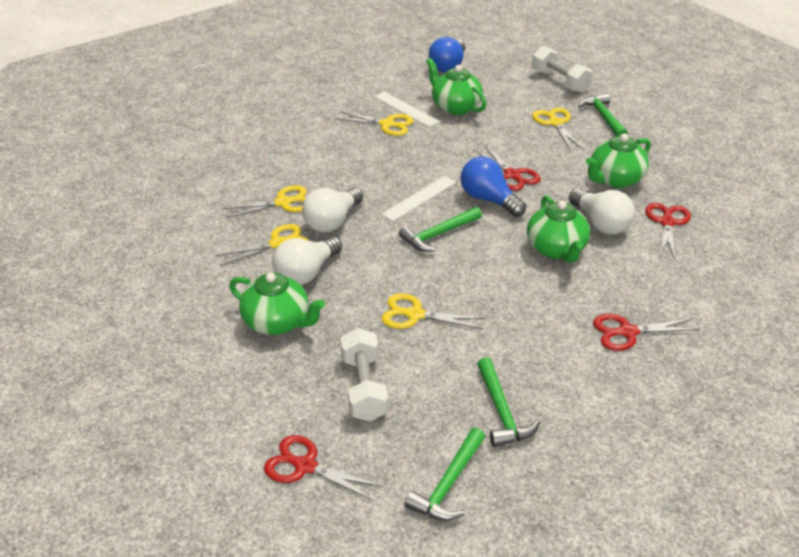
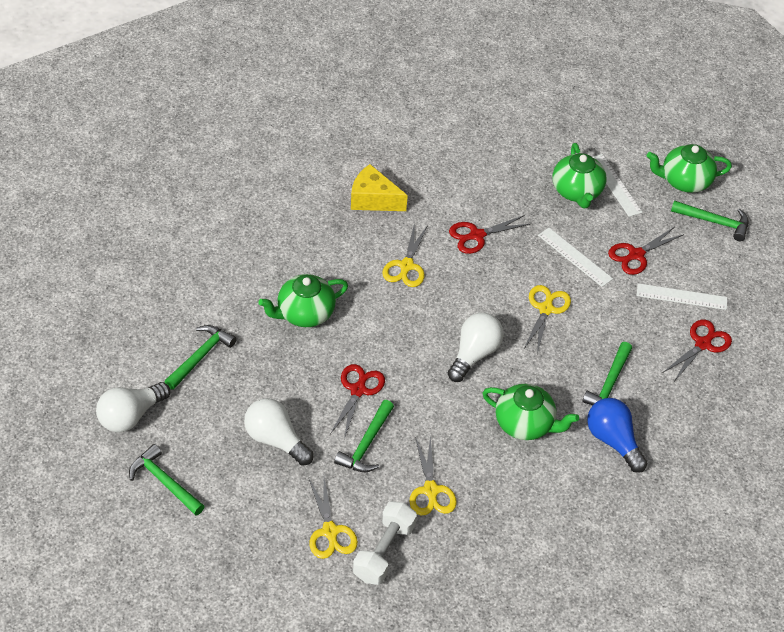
blue light bulb: [429,37,465,73] [460,157,526,217] = 2 -> [587,398,647,473] = 1
green hammer: [399,207,482,252] [404,428,485,521] [477,357,540,447] [578,93,628,136] = 4 -> [129,444,205,516] [164,325,237,390] [334,400,394,472] [582,342,632,405] [671,200,748,241] = 5
white dumbbell: [340,328,388,422] [532,46,592,93] = 2 -> [353,501,417,585] = 1
white ruler: [374,92,440,127] [381,176,456,221] = 2 -> [538,228,613,287] [593,154,642,217] [637,283,727,310] = 3
yellow cheese: none = 0 -> [351,164,408,211] = 1
yellow scissors: [215,224,309,266] [222,185,307,218] [335,111,414,136] [382,293,485,329] [532,107,583,150] = 5 -> [309,477,358,559] [382,223,428,287] [410,436,457,516] [524,285,571,354] = 4

